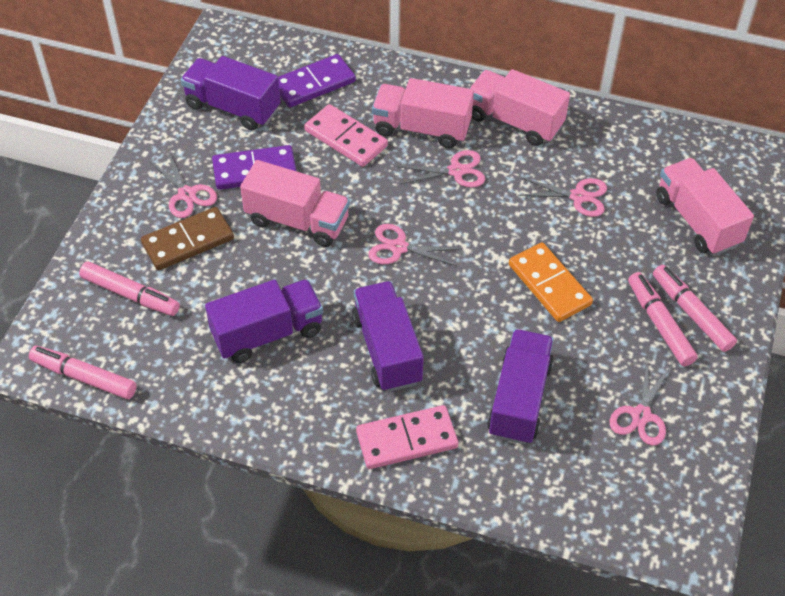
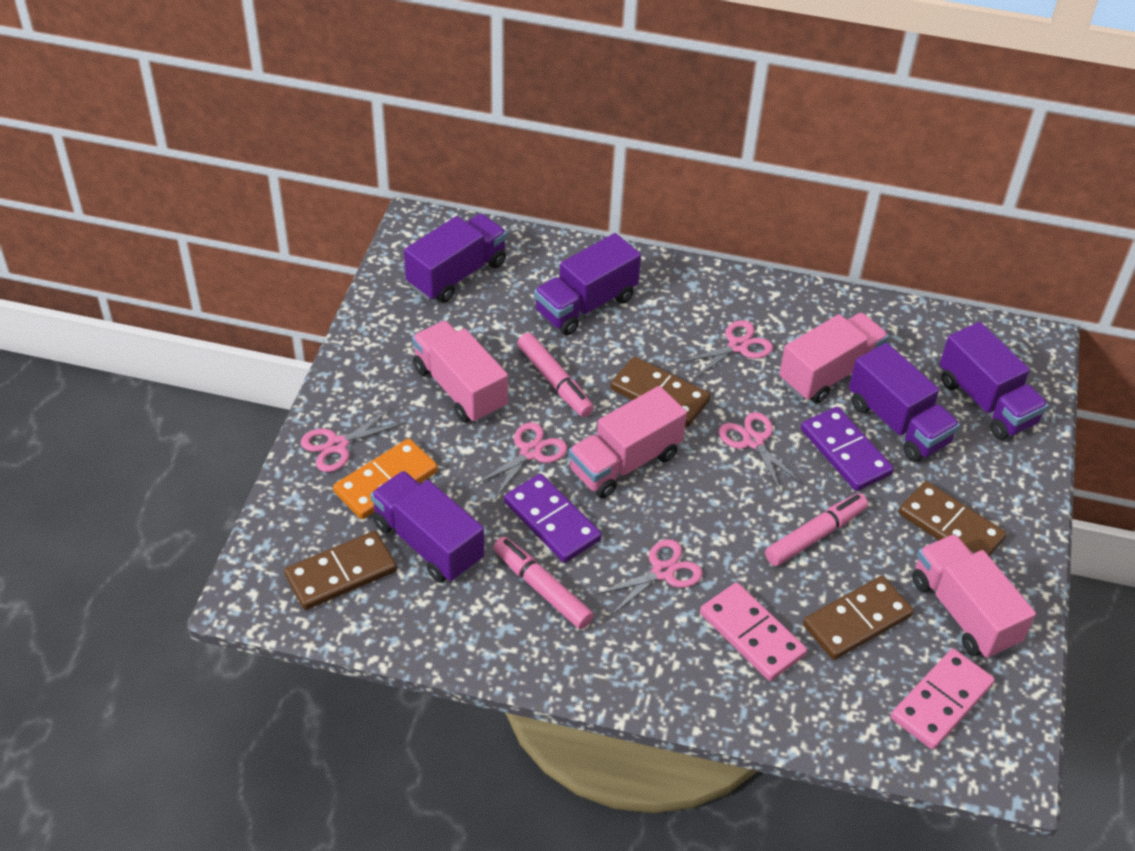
brown domino: [141,207,234,270] = 1 -> [284,531,397,610] [610,356,711,427] [803,576,914,660] [898,481,1006,556] = 4
pink marker: [29,346,137,399] [79,261,180,316] [628,272,698,366] [653,265,737,352] = 4 -> [493,537,594,629] [517,333,594,417] [765,493,868,566] = 3
purple truck: [181,56,281,130] [205,279,323,363] [352,281,424,392] [487,329,554,444] = 4 -> [370,471,484,583] [404,214,507,303] [534,233,641,335] [849,343,960,462] [939,322,1048,440] = 5

